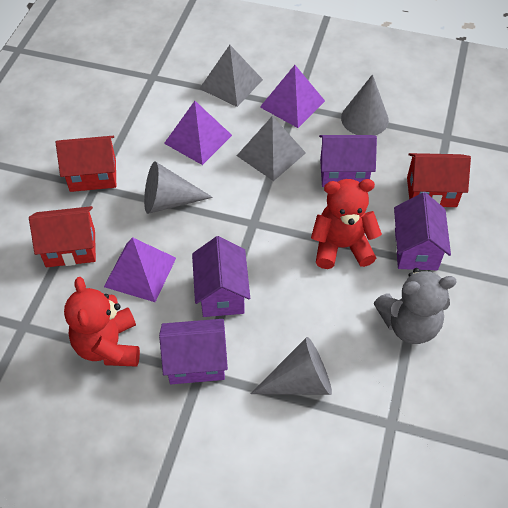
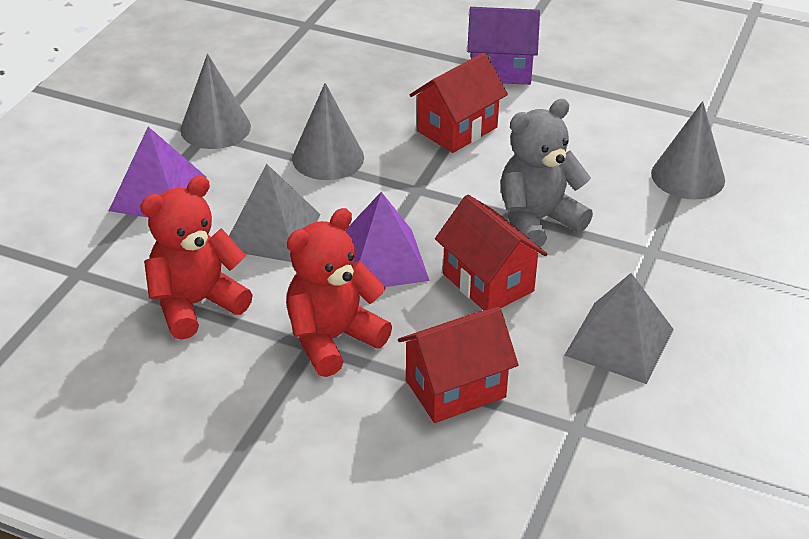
purple house: [159,319,228,384] [192,236,250,317] [319,135,377,187] [394,192,451,270] = 4 -> [467,7,540,85] = 1
purple pyramid: [104,237,176,302] [164,101,232,165] [260,65,325,128] = 3 -> [109,127,207,217] [345,192,430,287] = 2

